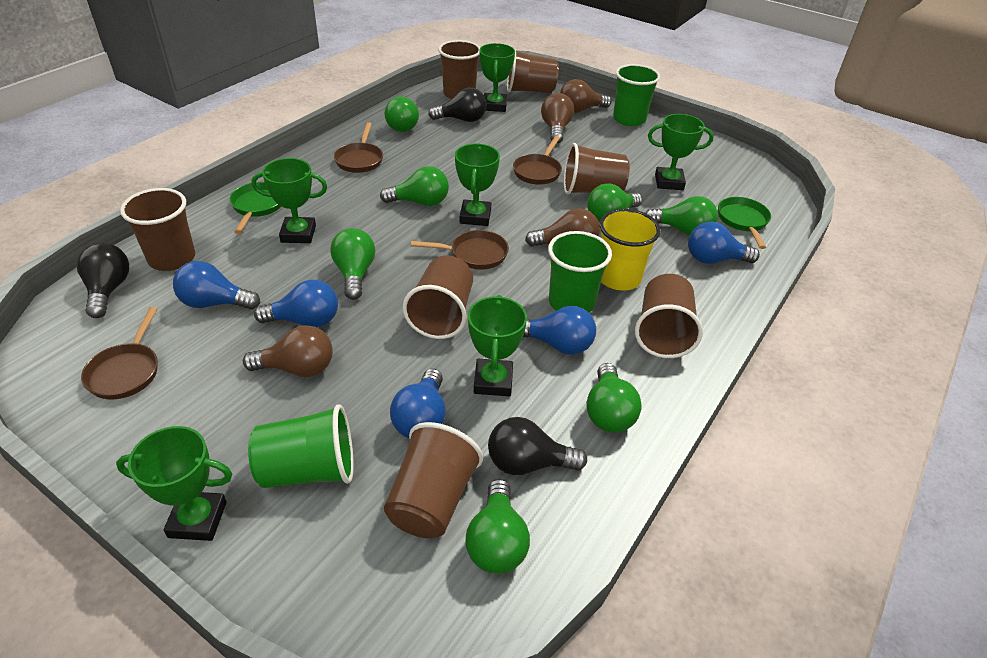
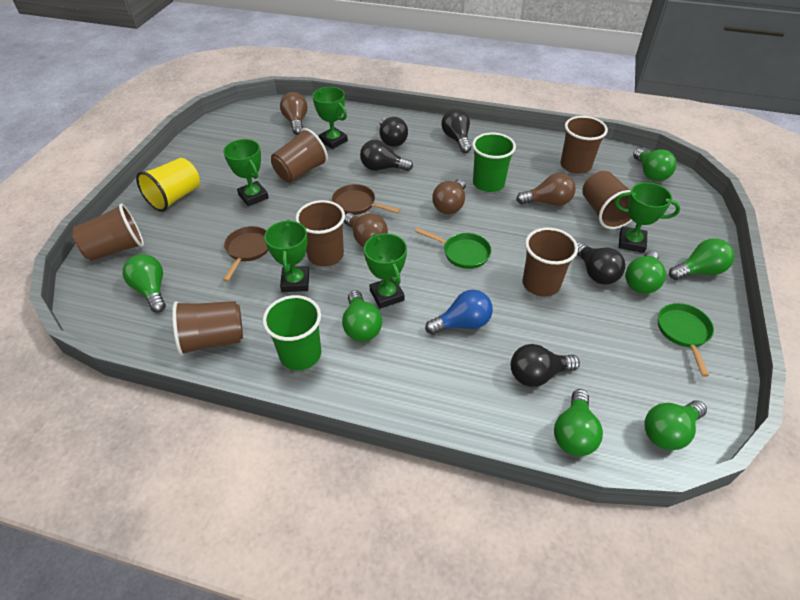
black light bulb: [76,243,129,318] [428,87,487,122] [488,417,587,475] = 3 -> [360,140,413,171] [379,117,408,147] [442,108,471,153] [511,344,580,387] [577,242,626,285] = 5
blue light bulb: [173,261,260,310] [254,279,338,327] [390,369,446,438] [523,306,596,355] [688,222,760,264] = 5 -> [425,290,493,335] = 1
brown pan: [81,307,158,399] [334,122,383,173] [411,230,509,270] [513,136,562,185] = 4 -> [223,226,268,282] [332,184,401,215] = 2
green cup: [248,404,354,488] [548,231,612,313] [613,64,660,126] = 3 -> [263,295,321,370] [472,133,516,192] = 2
green trophy: [116,426,232,541] [252,158,327,243] [455,144,500,226] [468,295,527,396] [479,43,515,112] [648,114,714,190] = 6 -> [223,139,269,206] [264,220,309,292] [312,87,348,149] [364,233,407,309] [615,182,680,253] = 5

